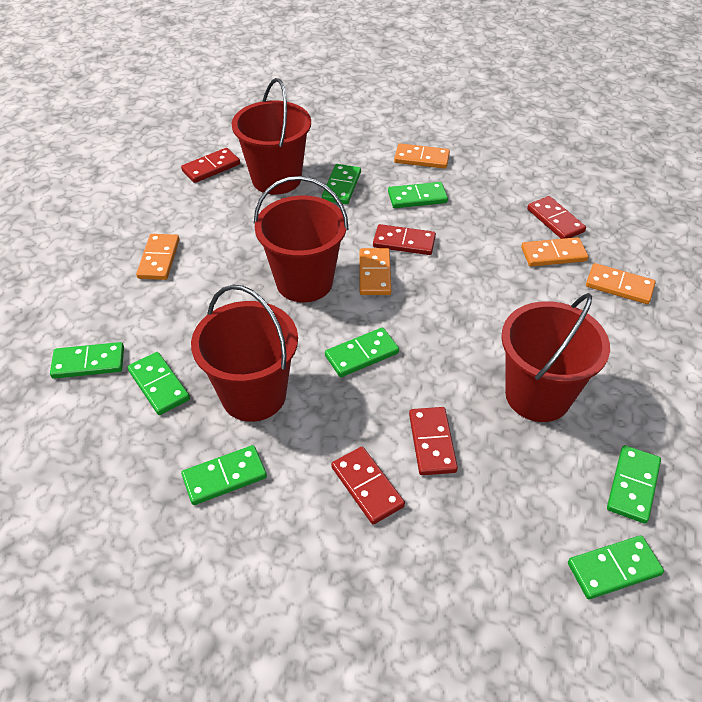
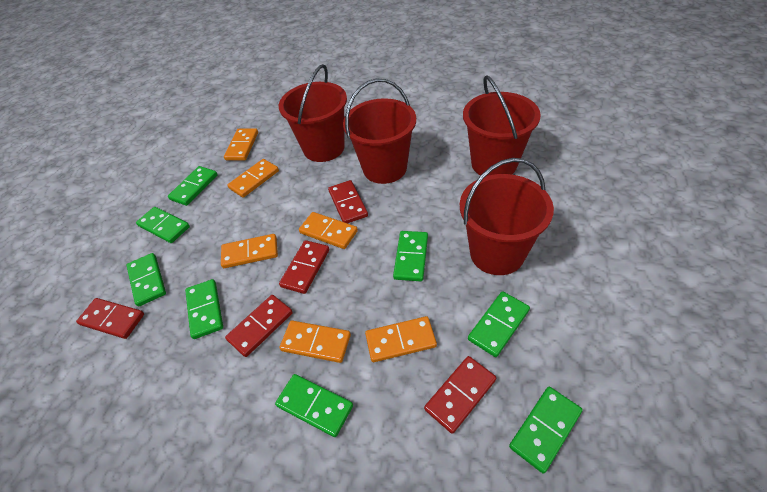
orange domino: [136,234,179,280] [359,248,391,295] [394,143,450,169] [521,237,588,267] [586,263,655,304] = 5 -> [221,234,278,268] [224,129,258,160] [228,159,279,198] [279,320,351,363] [299,212,358,249] [365,316,437,362] = 6

